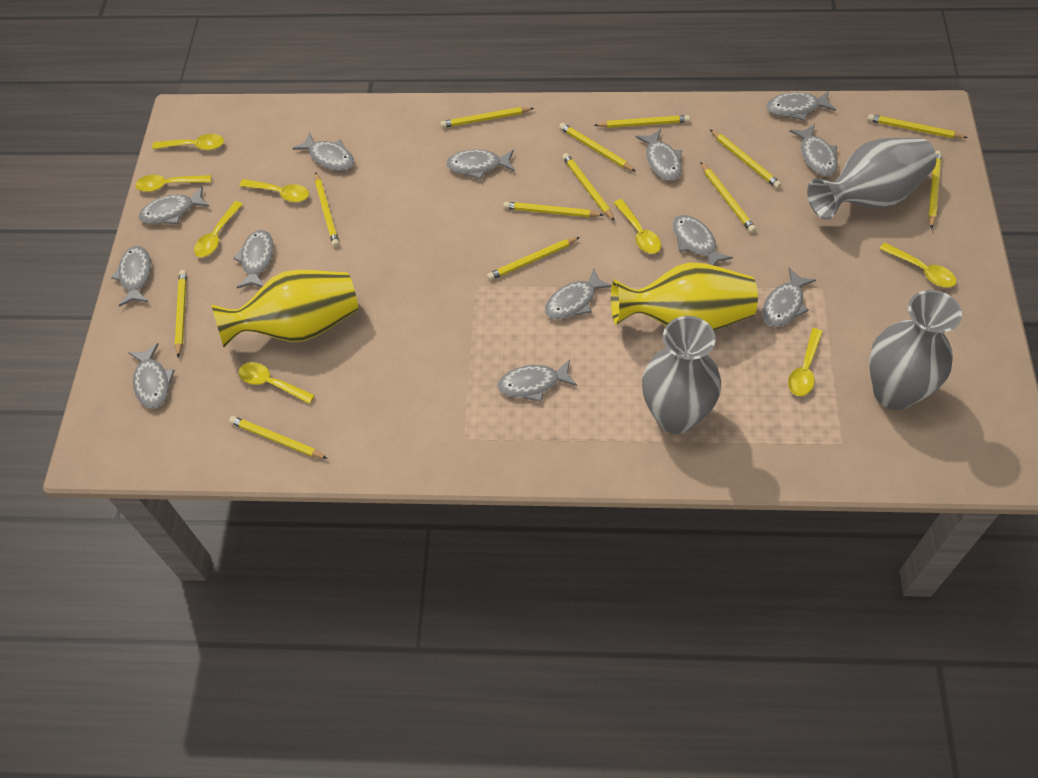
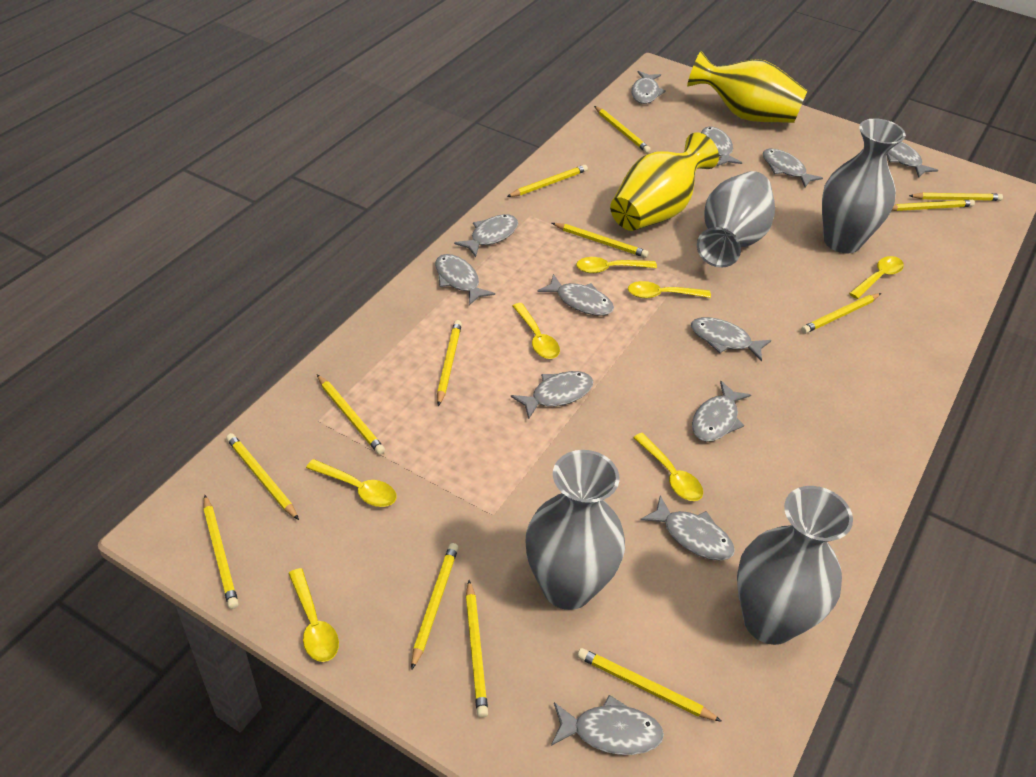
grey fish: [111,246,151,307] [128,343,175,409] [139,186,210,224] [233,230,274,288] [292,132,354,171] [446,150,515,180] [498,359,577,402] [545,268,612,320] [636,129,682,181] [672,215,733,266] [762,268,816,327] [767,90,836,121] [789,124,838,176] = 13 -> [435,254,495,305] [454,214,518,257] [511,371,593,419] [537,274,614,316] [551,695,664,755] [631,71,666,104] [640,495,735,560] [691,317,771,362] [692,381,751,442] [701,126,742,166] [763,148,823,187] [887,142,938,178] = 12
grey vase: [642,316,721,434] [807,138,936,220] [869,290,962,410] = 3 -> [526,450,625,610] [697,171,775,268] [737,486,853,645] [822,118,906,253] = 4
yellow spoon: [136,175,211,192] [152,134,224,150] [194,201,243,257] [239,179,309,202] [239,362,315,404] [614,199,661,254] [788,328,823,396] [879,242,956,288] = 8 -> [288,568,339,662] [306,459,397,507] [513,303,560,359] [576,257,657,273] [628,281,711,298] [633,433,703,501] [849,256,904,299] = 7

